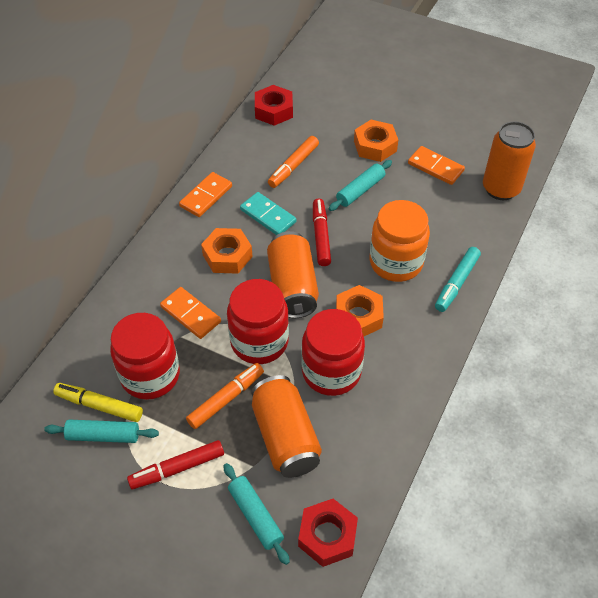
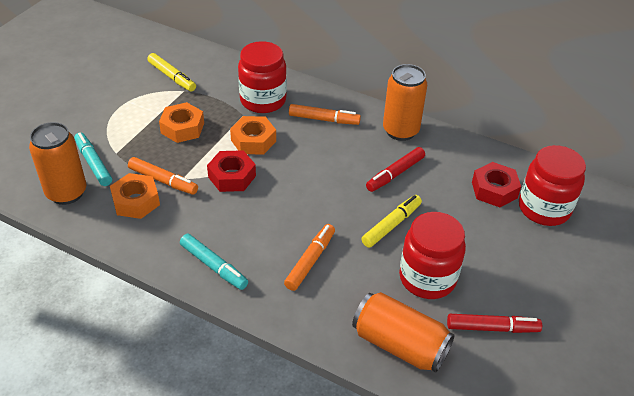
orange domino: [160,287,221,339] [179,172,232,217] [408,146,465,185] = 3 -> none = 0
orange jar: [370,200,430,282] = 1 -> none = 0
orange marker: [186,363,264,429] [268,136,319,188] = 2 -> [128,157,198,195] [284,224,335,291] [289,104,361,125] = 3
turquoise domino: [240,192,296,235] = 1 -> none = 0
turquoise marker: [435,247,481,312] = 1 -> [74,132,112,186] [180,234,248,290] = 2
turquoise rolling pin: [44,420,159,443] [223,463,290,565] [329,160,392,211] = 3 -> none = 0
yellow marker: [53,383,143,422] = 1 -> [147,53,196,92] [361,195,422,248] = 2

